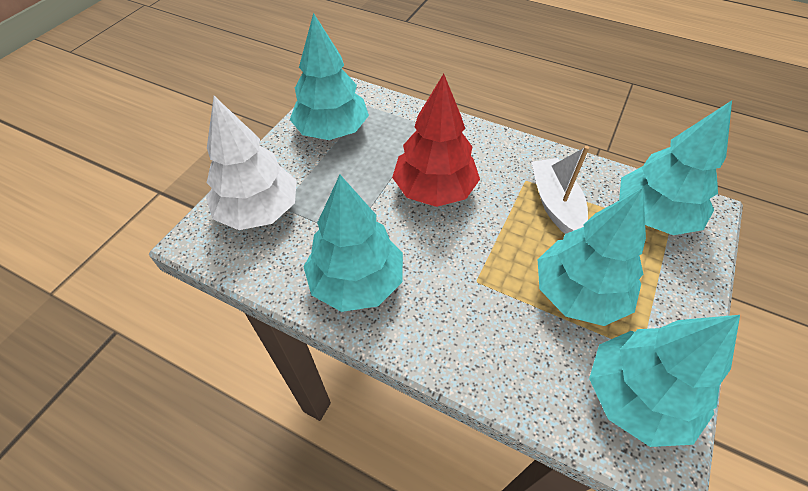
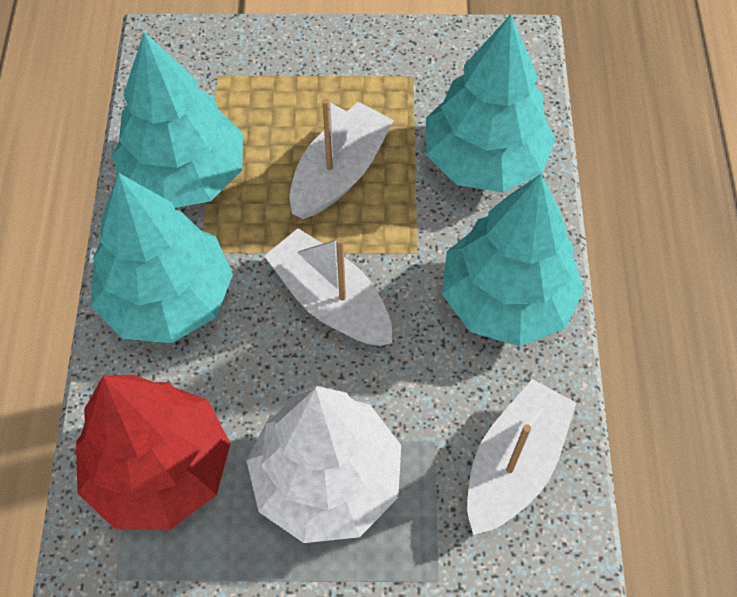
turquoise tree: [290,13,369,140] [303,175,403,312] [538,188,646,326] [589,315,740,447] [619,100,732,235] = 5 -> [91,173,233,343] [112,32,243,208] [426,14,556,193] [442,174,584,346] = 4
white boat: [531,146,589,234] = 1 -> [264,228,392,346] [289,99,394,219] [467,379,576,535] = 3

